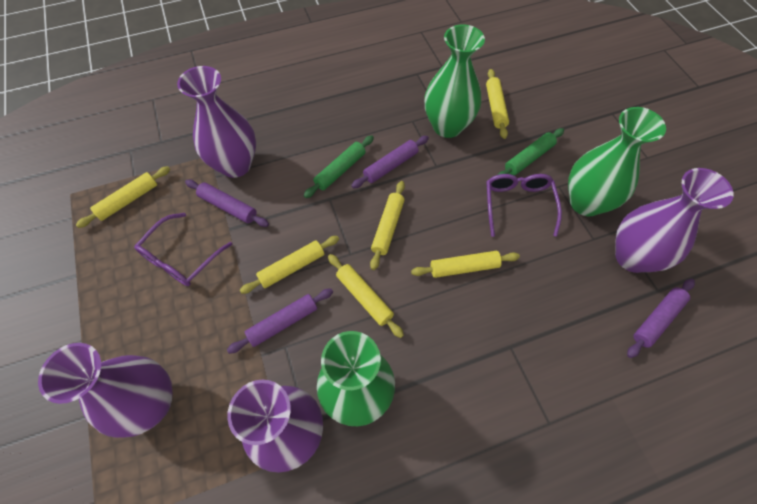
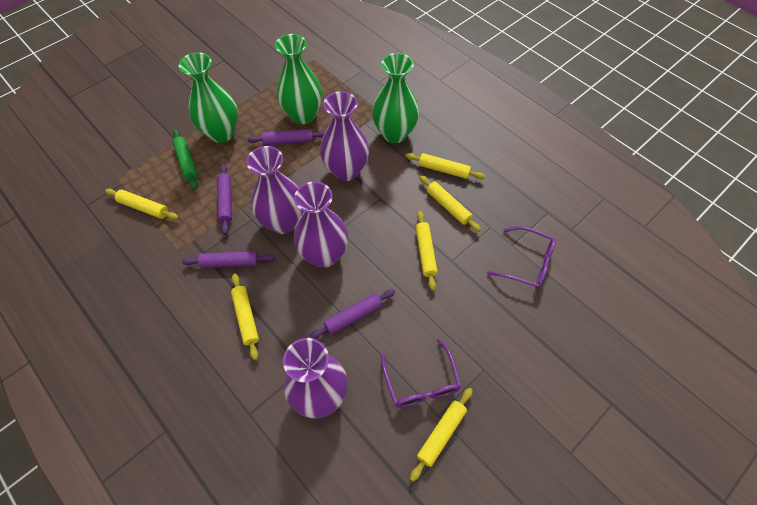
green rolling pin: [304,135,374,198] [498,128,564,175] = 2 -> [173,129,198,189] = 1

